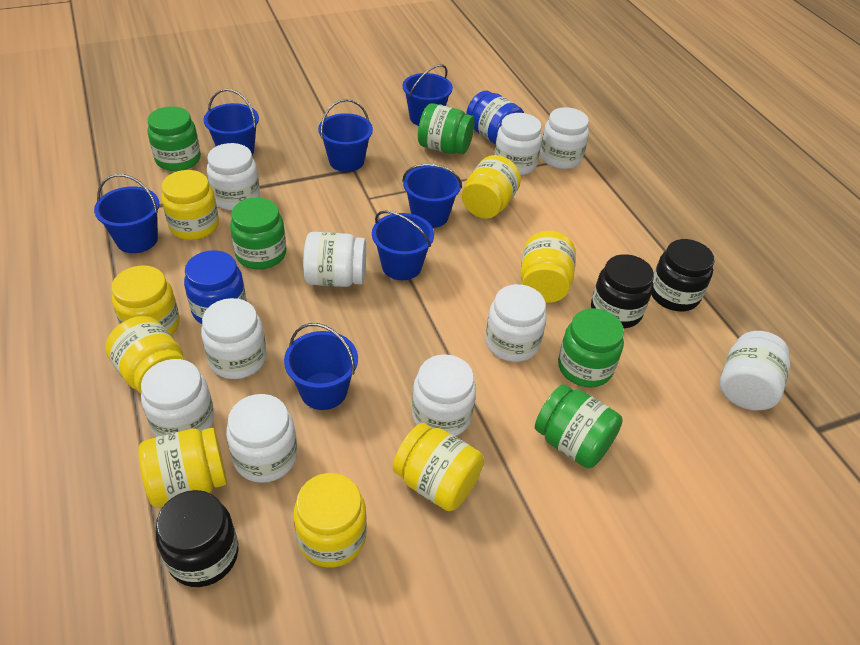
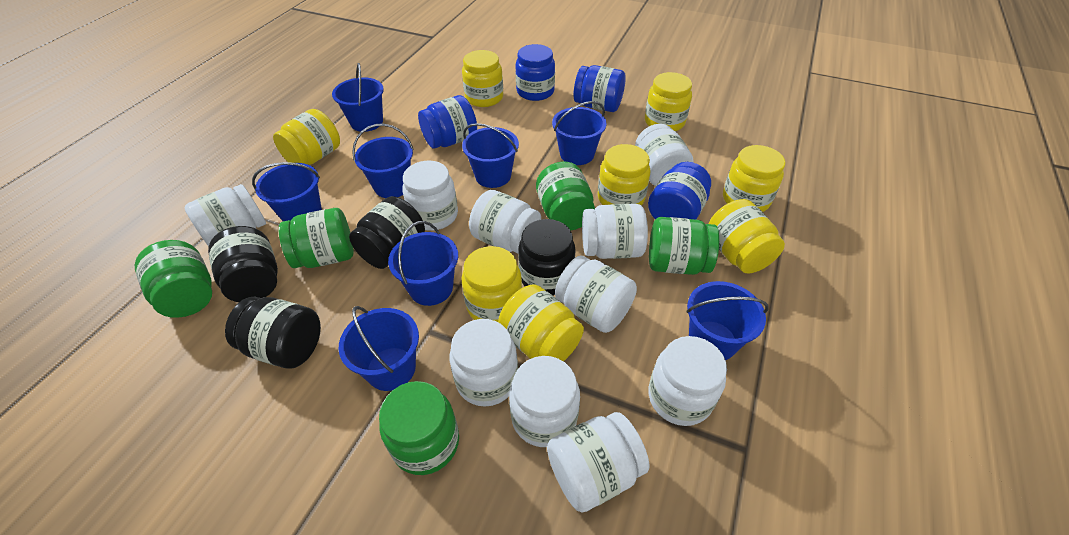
black jar: [156,490,239,587] [591,254,654,328] [651,239,715,311] = 3 -> [208,226,278,302] [225,296,321,369] [349,196,425,269] [518,219,576,295] = 4
blue bucket: [94,174,159,253] [203,89,259,155] [284,323,358,410] [318,99,373,172] [372,211,434,280] [402,164,462,228] [403,64,453,126] = 7 -> [252,162,322,221] [332,63,384,132] [339,306,419,391] [352,124,414,198] [388,221,458,306] [462,123,519,188] [552,101,606,165] [686,281,769,360] = 8
blue jar: [184,250,246,324] [466,91,524,145] = 2 -> [418,95,477,149] [515,44,555,101] [573,65,626,112] [648,162,711,220] = 4

